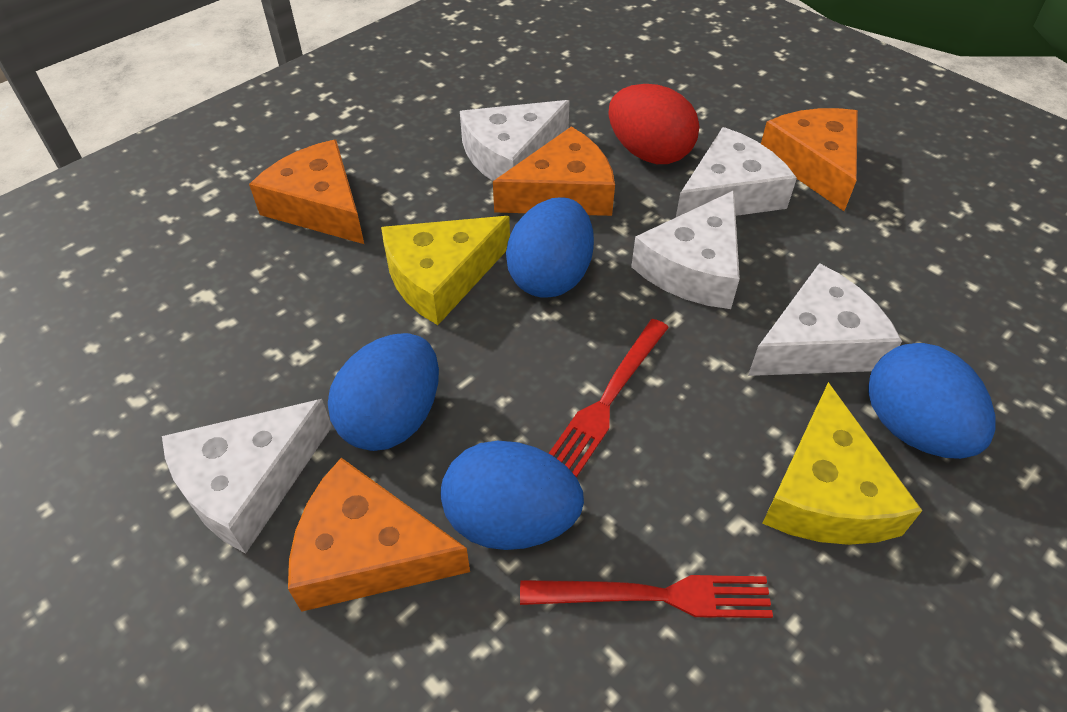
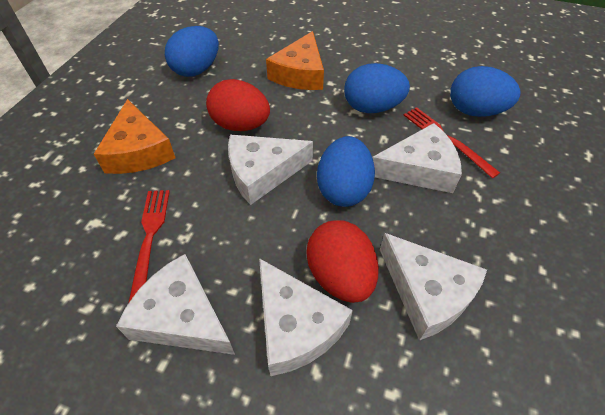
orange cheese: [249,140,364,244] [288,458,470,612] [493,127,615,216] [761,108,858,211] = 4 -> [94,99,175,174] [266,31,324,90] = 2
red egg: [609,84,699,164] = 1 -> [206,79,270,131] [306,220,379,303] = 2
yellow cheese: [381,216,510,325] [762,382,923,545] = 2 -> none = 0

